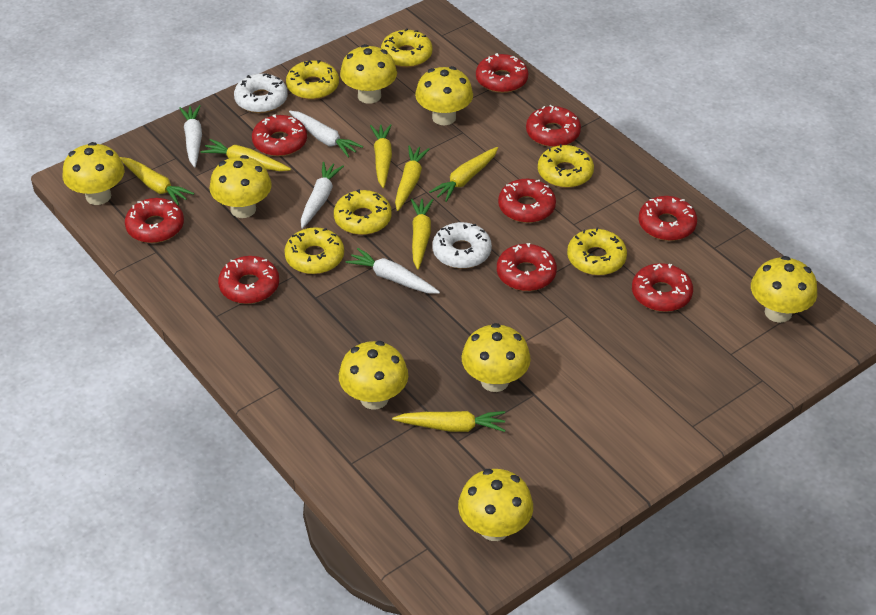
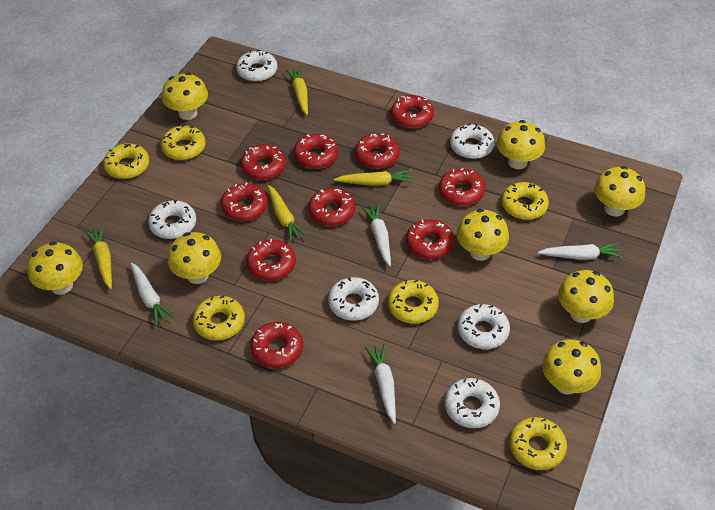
red donut: [125,198,184,243] [218,256,279,304] [252,114,307,157] [476,53,528,93] [497,243,557,291] [498,179,556,223] [526,105,581,147] [632,263,693,312] [639,196,697,241] = 9 -> [221,182,268,221] [241,144,286,180] [246,239,296,281] [250,322,303,368] [294,134,338,169] [308,188,355,226] [355,134,400,169] [391,95,434,128] [406,219,454,259] [439,168,485,206] = 10
white donut: [234,73,288,113] [432,222,492,269] = 2 -> [148,200,196,239] [236,50,277,82] [328,277,379,321] [444,378,500,428] [450,123,494,159] [458,304,510,349] = 6
yellow carrot: [120,157,194,206] [200,139,291,171] [370,124,392,188] [392,411,505,432] [395,145,430,211] [411,199,433,269] [429,147,498,202] = 7 -> [85,226,112,289] [267,185,308,242] [285,67,308,115] [334,170,413,186] = 4

